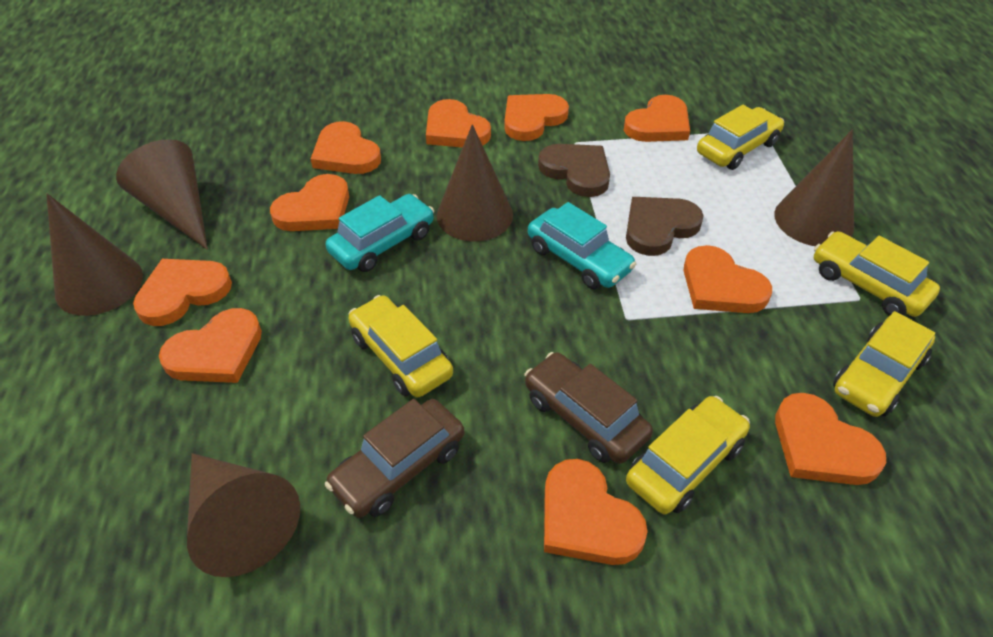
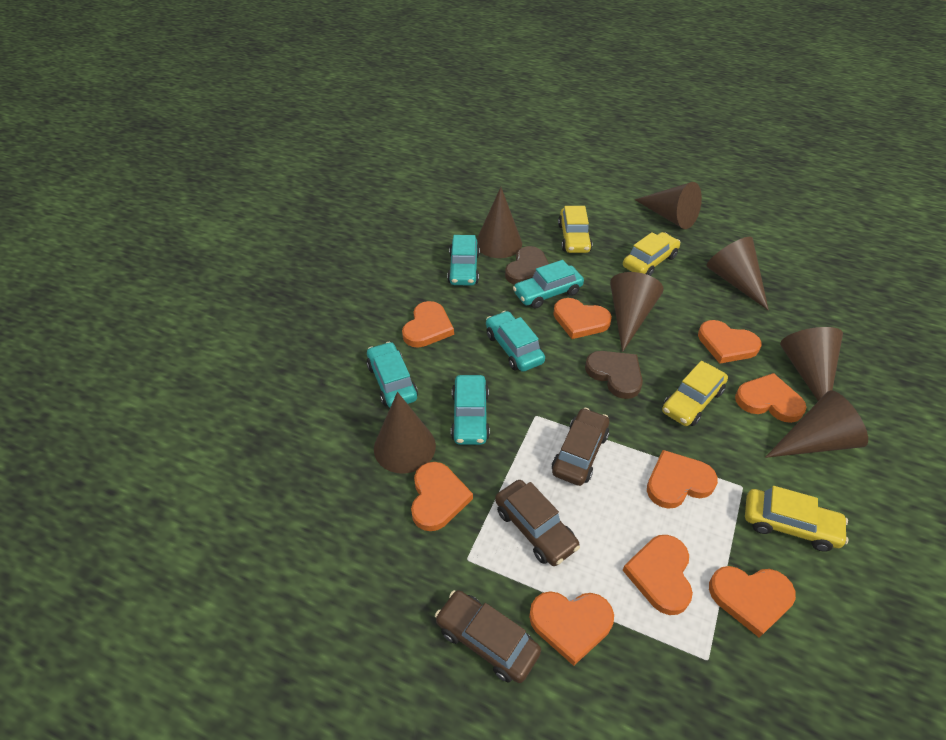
brown car: [325,399,464,518] [525,352,653,464] = 2 -> [435,590,541,683] [495,480,580,566] [552,408,609,486] = 3
brown cone: [47,193,143,316] [116,139,208,250] [187,453,300,577] [437,124,513,242] [774,130,854,246] = 5 -> [374,392,436,473] [477,187,522,258] [610,272,664,352] [635,182,702,229] [707,237,769,310] [765,390,868,458] [780,327,843,401] = 7
orange heart: [133,259,232,326] [159,308,262,383] [270,174,349,231] [311,121,381,174] [426,99,491,148] [505,94,569,141] [544,459,648,565] [624,95,690,142] [683,245,772,313] [775,393,886,485] = 10 -> [402,301,454,348] [411,462,473,531] [529,591,614,666] [553,298,612,339] [623,535,693,615] [647,450,718,509] [698,320,761,364] [709,566,796,638] [735,373,807,423] = 9
turquoise car: [326,194,434,272] [528,202,636,289] = 2 -> [367,342,418,408] [447,235,480,286] [451,375,490,445] [486,311,545,372] [513,260,584,309] = 5
yellow car: [348,295,453,397] [626,396,750,514] [697,105,784,170] [814,231,940,317] [833,311,935,417] = 5 -> [558,206,592,253] [623,232,681,276] [662,361,728,426] [745,486,848,551] = 4

